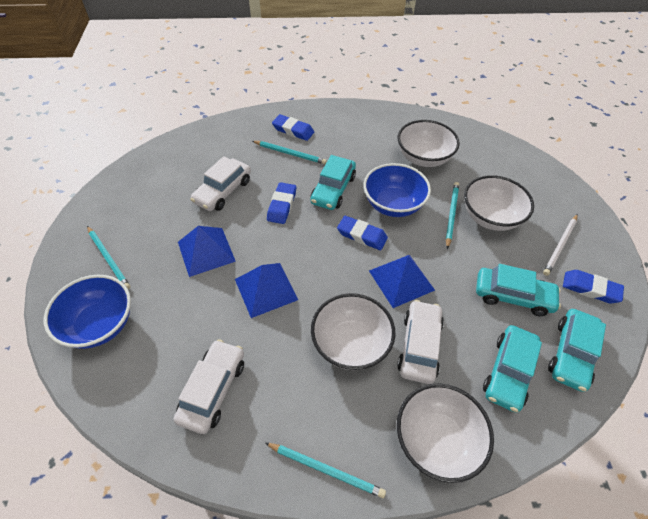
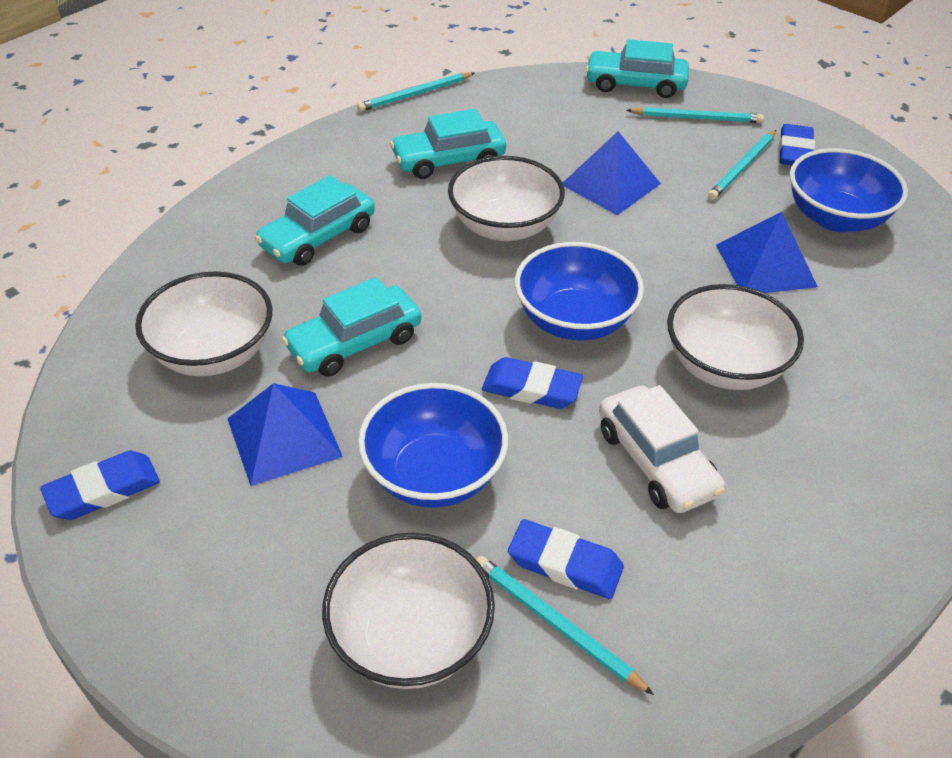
blue bowl: [44,275,131,349] [363,163,431,217] = 2 -> [358,383,508,508] [515,242,644,341] [790,148,908,232] = 3
white car: [174,339,244,434] [190,156,251,211] [397,300,444,384] = 3 -> [599,385,725,513] = 1
white pencil: [543,215,578,276] = 1 -> none = 0

